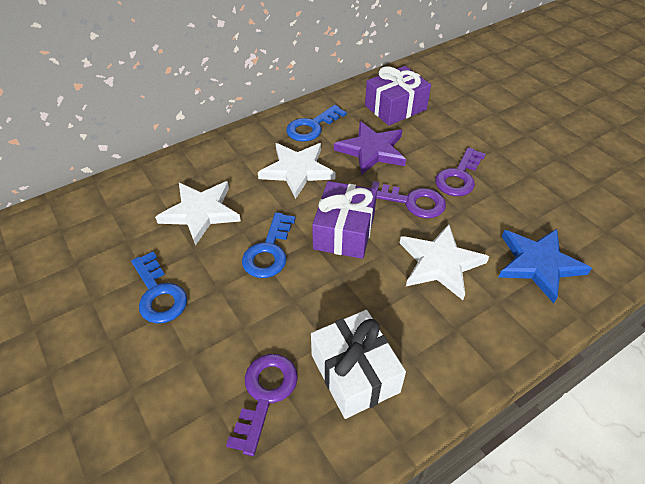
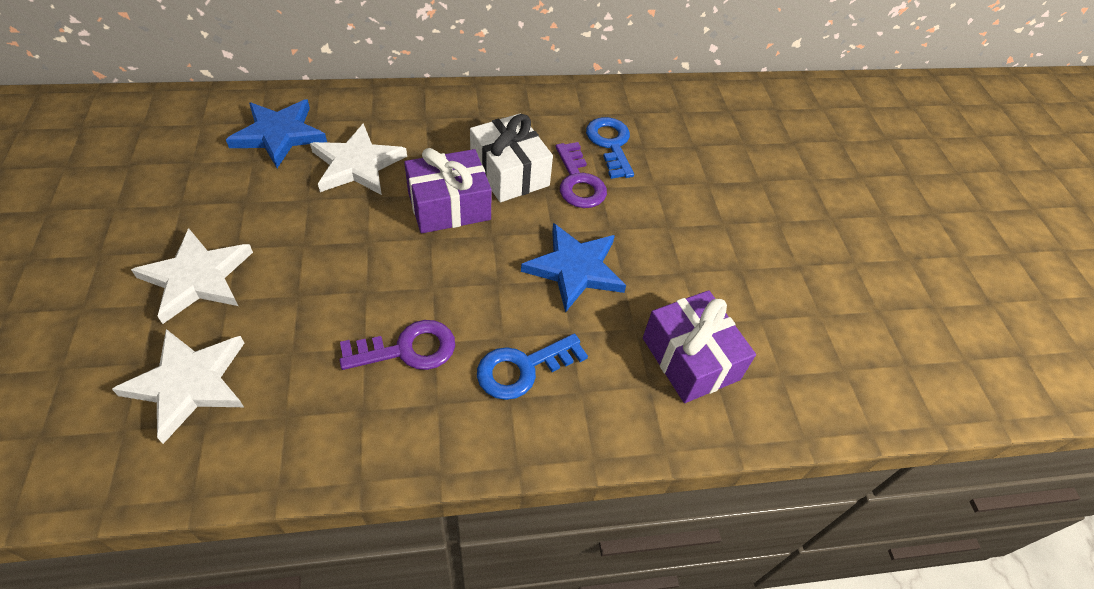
blue key: [131,252,187,324] [242,212,296,278] [286,105,347,142] = 3 -> [477,334,588,400] [586,117,634,179] = 2
blue star: [498,229,592,303] = 1 -> [226,100,327,168] [521,223,626,313] = 2
purple key: [226,354,298,456] [372,181,446,218] [435,147,486,196] = 3 -> [339,320,455,370] [556,142,607,208] = 2
purple star: [334,121,406,175] = 1 -> none = 0

